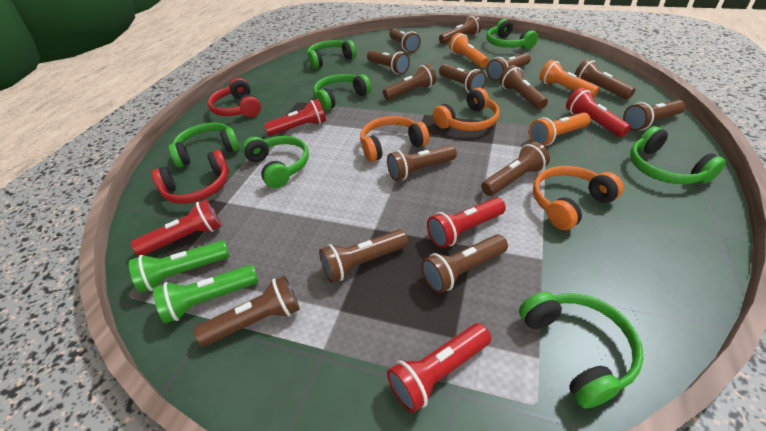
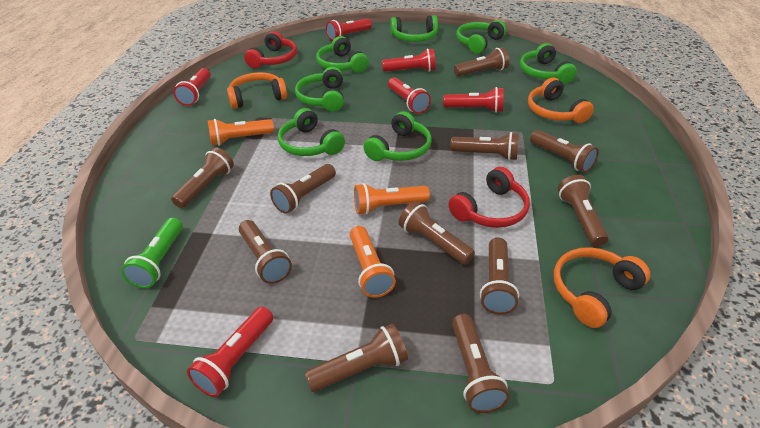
brown flashlight: [194,276,300,346] [319,229,408,283] [367,50,410,74] [383,64,436,100] [387,145,457,181] [389,28,421,53] [421,234,508,294] [439,15,482,44] [439,64,486,92] [481,142,550,196] [487,53,531,81] [499,65,548,109] [575,59,636,100] [623,100,686,131] = 14 -> [171,147,234,208] [239,220,292,284] [270,164,336,214] [305,324,408,392] [399,201,475,265] [450,132,519,161] [452,314,510,413] [454,47,509,77] [480,237,519,315] [530,130,599,173] [558,175,609,247] = 11
green flashlight: [129,240,230,293] [153,265,258,323] = 2 -> [121,218,183,288] = 1
red flashlight: [131,199,221,256] [264,99,326,136] [387,323,491,413] [427,198,506,248] [566,88,631,137] = 5 -> [173,68,211,106] [187,307,273,397] [326,19,372,41] [382,48,436,72] [388,77,431,114] [443,87,504,113] = 6

